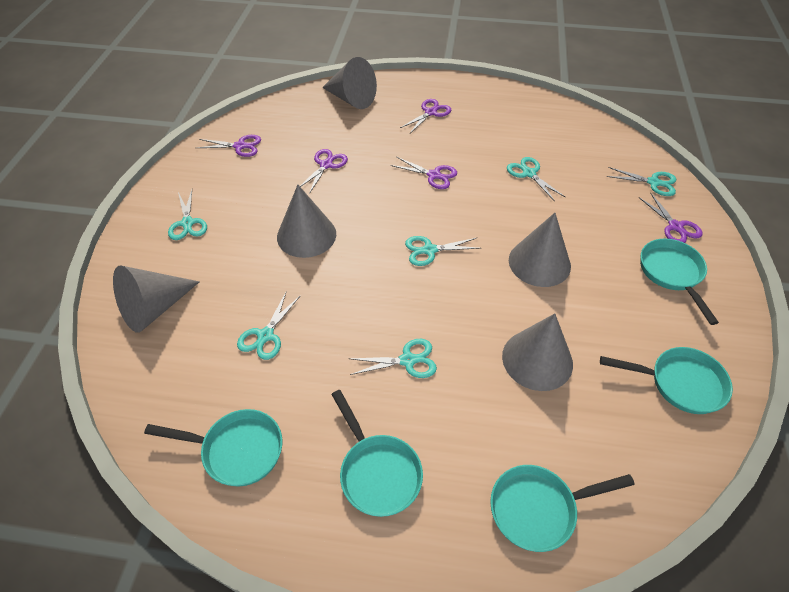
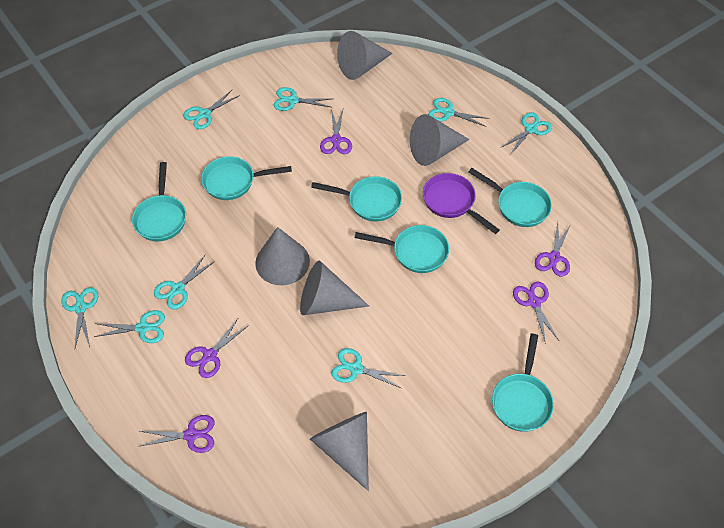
purple pan: none = 0 -> [423,173,500,234] = 1
turquoise pan: [144,409,282,487] [331,390,423,517] [490,465,635,552] [600,347,733,414] [640,239,719,325] = 5 -> [132,162,186,241] [201,156,292,200] [311,176,402,221] [355,225,449,273] [468,168,552,227] [492,333,554,432] = 6
turquoise scissors: [168,190,207,240] [237,291,301,360] [348,339,437,378] [405,236,481,266] [507,157,565,202] [606,167,676,196] = 6 -> [62,287,98,348] [94,310,165,343] [154,254,215,309] [183,90,240,129] [274,87,331,111] [331,348,406,388] [428,98,490,127] [500,112,552,155] = 8

